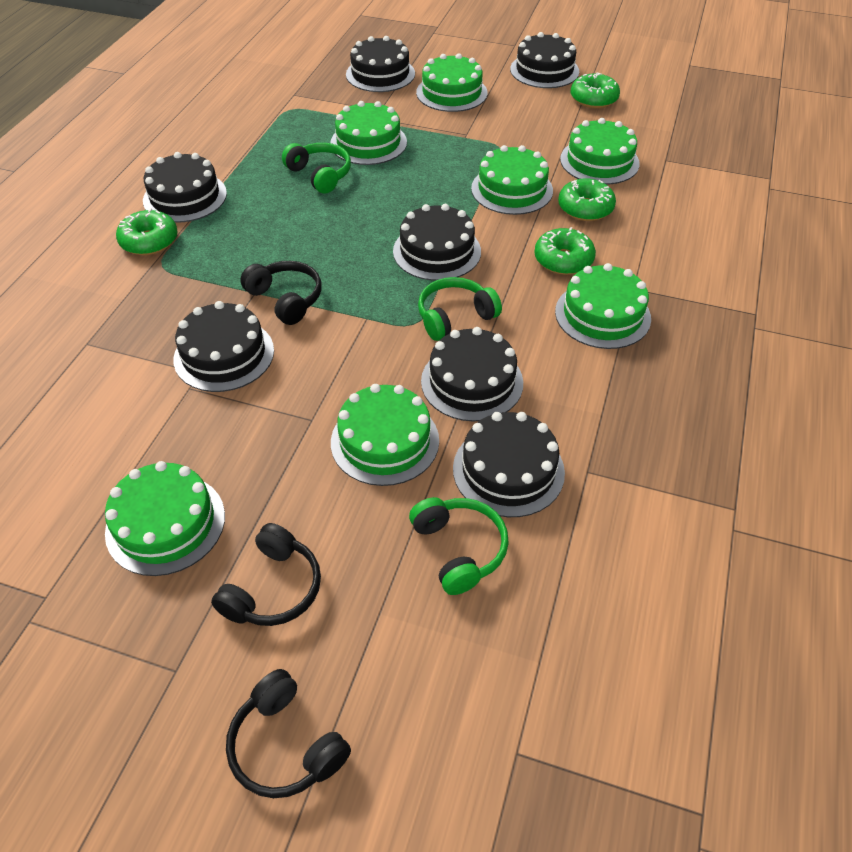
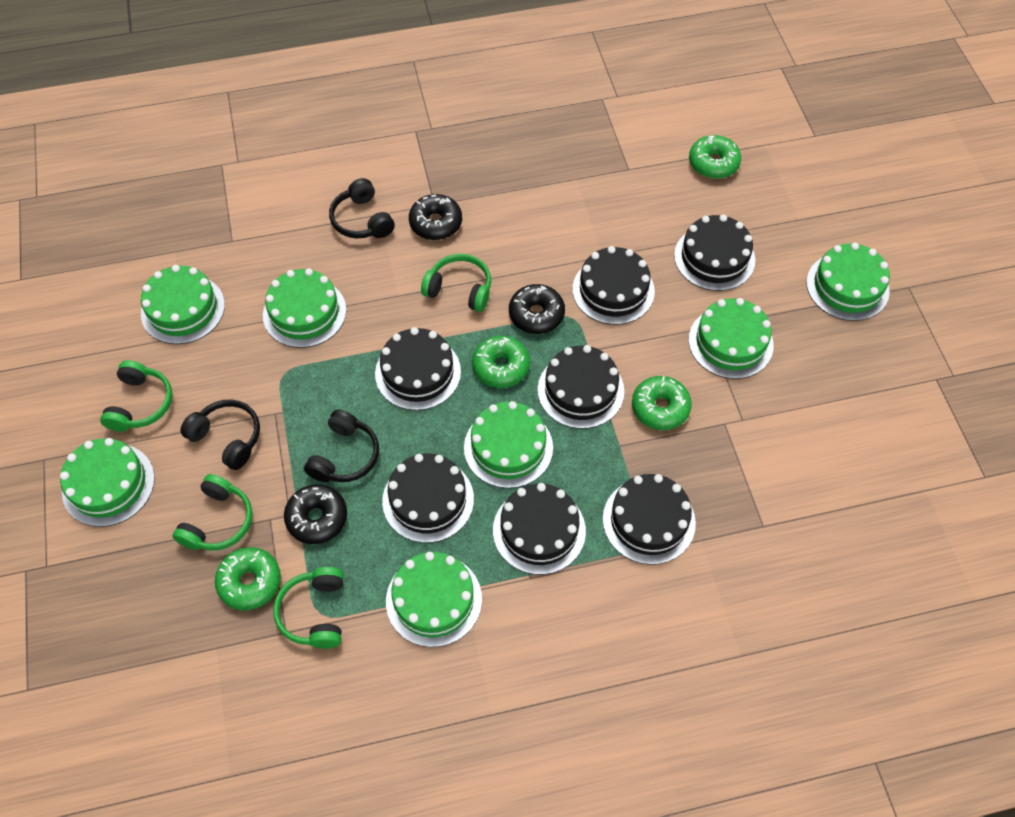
black donut: none = 0 -> [284,484,347,544] [409,194,462,240] [509,284,565,334] = 3
green headphones: [282,143,351,193] [409,497,509,595] [418,277,502,341] = 3 -> [100,360,172,432] [173,474,252,551] [273,567,344,649] [421,254,491,312] = 4

